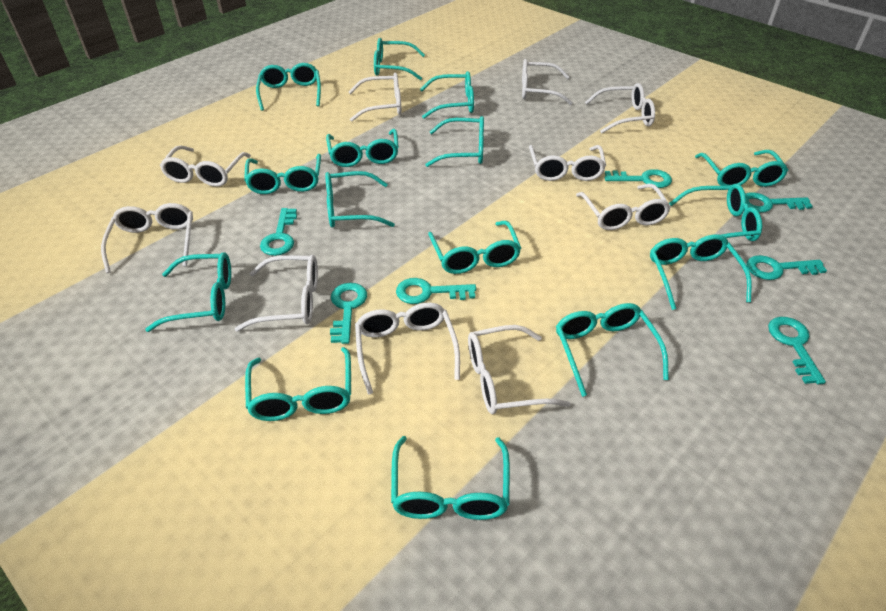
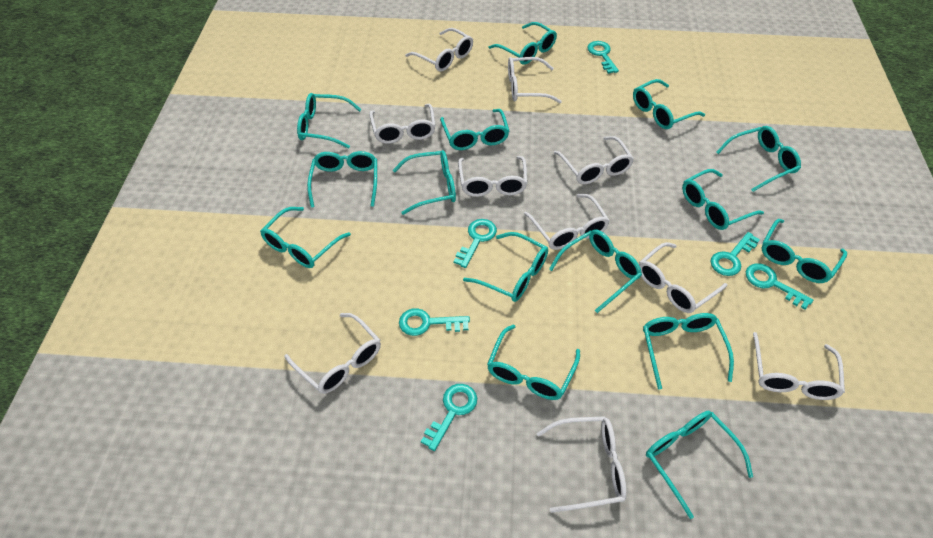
turquoise key: [260,208,297,256] [330,283,367,344] [396,278,476,304] [605,169,672,188] [745,192,813,213] [746,255,827,280] [768,317,826,384] = 7 -> [399,308,470,336] [421,384,477,451] [454,219,497,268] [587,41,619,74] [711,232,760,276] [746,263,813,310] = 6

